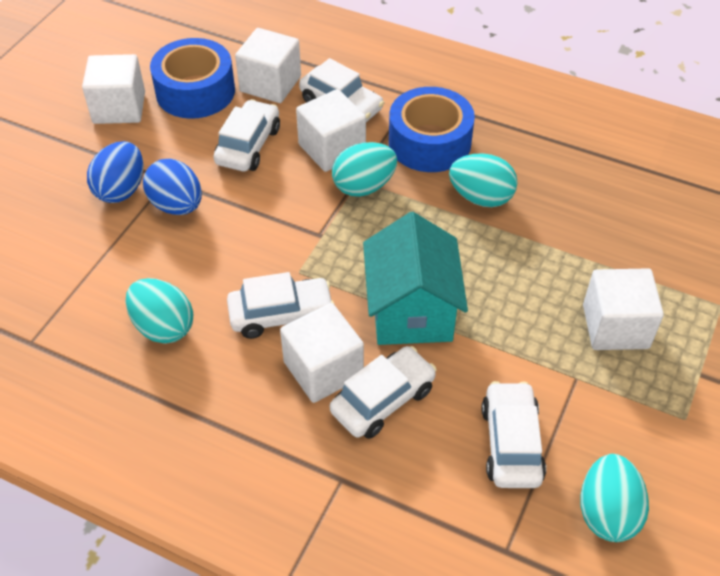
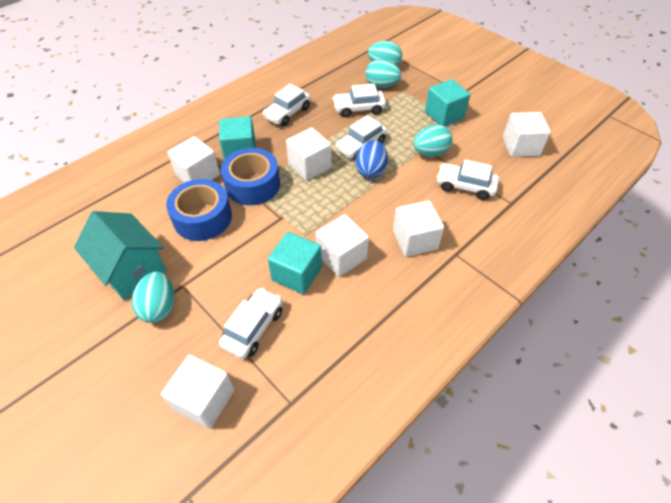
blue egg: [87,141,143,203] [143,159,202,215] = 2 -> [355,140,388,178] = 1
turquoise cube: none = 0 -> [219,116,256,160] [268,232,322,294] [425,79,470,126] = 3
white cube: [82,54,145,124] [235,28,301,103] [280,303,364,403] [296,89,366,172] [583,268,664,350] = 5 -> [161,355,235,429] [168,136,220,183] [286,128,331,181] [316,214,369,277] [393,200,444,257] [503,112,551,157] = 6

